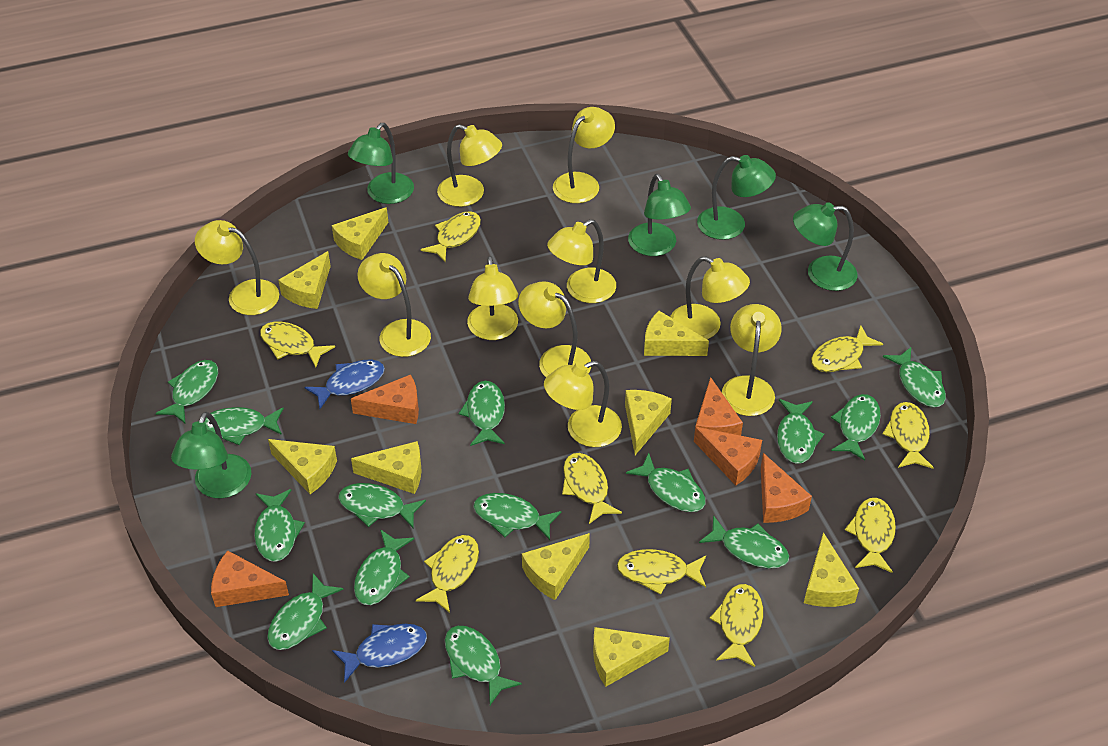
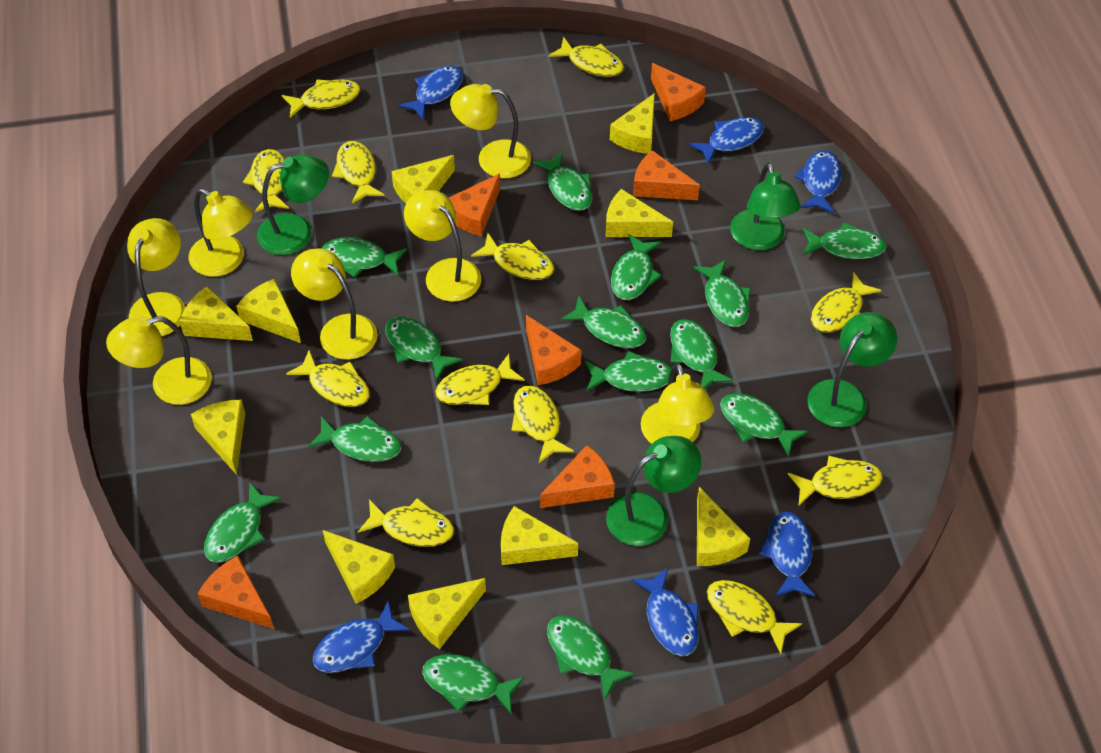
blue fish: [304,360,385,409] [332,624,427,683] = 2 -> [313,600,410,673] [398,66,463,120] [631,567,699,656] [689,117,764,164] [759,512,815,597] [794,150,841,213] = 6
green lamp: [171,412,251,498] [348,123,414,204] [628,174,691,256] [697,155,776,240] [793,202,858,291] = 5 -> [257,154,329,255] [606,436,701,546] [730,163,801,250] [808,312,897,428] = 4
orange cheese: [211,550,289,607] [351,374,419,424] [694,427,762,486] [695,377,743,436] [761,453,812,523] = 5 -> [198,556,274,629] [449,174,500,236] [526,315,581,385] [540,445,615,508] [633,150,700,200] [651,63,706,121] = 6
yellow cheese: [268,439,337,494] [278,251,331,309] [332,207,389,260] [351,441,422,494] [522,533,590,600] [593,627,670,687] [625,390,672,455] [644,311,709,356] [804,532,859,607] = 9 -> [180,286,253,341] [191,399,245,475] [236,279,301,343] [323,530,395,604] [392,155,455,203] [408,578,486,649] [501,506,578,565] [605,189,673,237] [610,93,655,154] [697,487,750,566] = 10
yellow fish: [260,322,335,367] [416,535,479,613] [421,211,481,262] [562,453,622,524] [617,549,706,595] [710,584,763,667] [811,325,883,372] [845,498,896,573] [883,402,934,469] = 9 -> [243,149,289,212] [282,79,360,118] [286,350,370,407] [332,141,385,204] [358,498,454,547] [435,354,525,405] [471,233,555,280] [511,386,574,463] [549,37,624,77] [707,580,802,654] [788,456,883,506] [811,272,881,333] = 12
yellow lamp: [195,220,279,315] [357,253,431,357] [437,124,502,207] [467,256,518,340] [518,281,591,377] [544,361,622,447] [547,219,616,303] [553,107,615,203] [670,256,750,339] [722,304,782,416] = 10 -> [106,316,212,405] [127,218,186,336] [188,188,253,277] [291,248,377,360] [404,190,481,302] [450,84,531,178] [641,363,714,444] = 7

